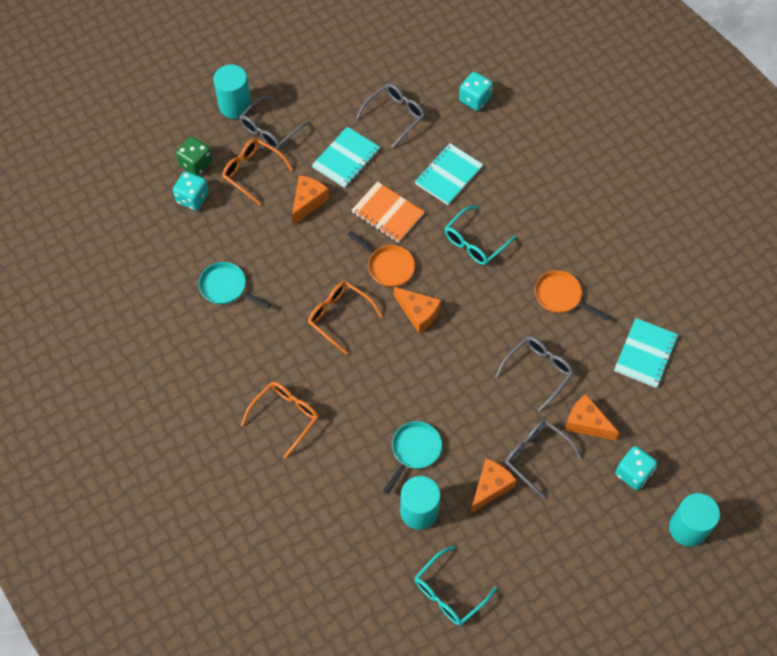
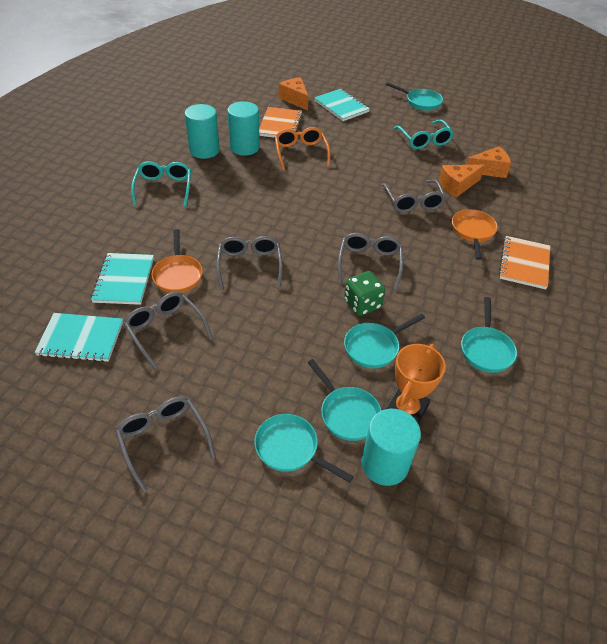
grey glasses: [239,96,310,150] [356,84,425,148] [495,336,574,412] [505,420,582,500] = 4 -> [115,396,215,492] [124,292,212,369] [216,236,283,290] [338,233,403,290] [382,180,446,212] = 5
orange cheese: [292,175,329,225] [394,287,441,333] [471,458,517,513] [565,394,619,441] = 4 -> [279,77,309,111] [439,165,485,198] [466,146,511,178] = 3
orange glasses: [222,138,293,205] [241,382,318,459] [308,281,383,355] = 3 -> [275,127,331,170] = 1
orange notebook: [351,181,424,243] = 1 -> [259,107,303,138] [499,236,550,289] = 2
orange trophy: none = 0 -> [385,344,446,424] = 1
turquoise dice: [173,171,209,210] [459,72,493,111] [615,446,657,490] = 3 -> none = 0
turquoise pan: [199,262,271,309] [383,421,442,494] = 2 -> [254,414,354,483] [307,359,382,441] [344,313,425,368] [386,82,443,111] [461,297,517,373] = 5

